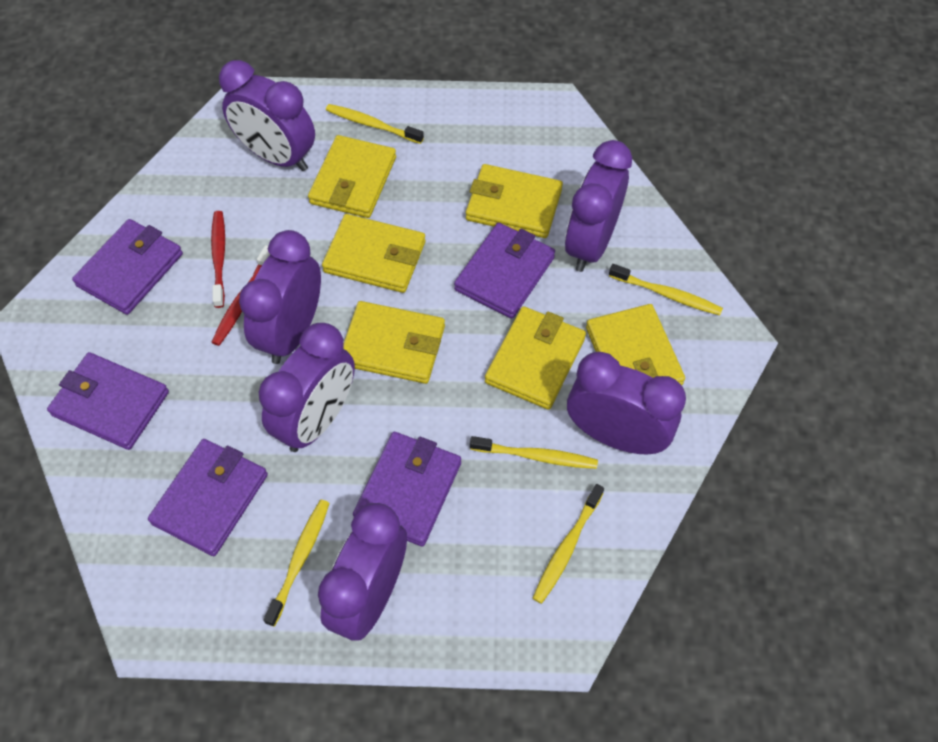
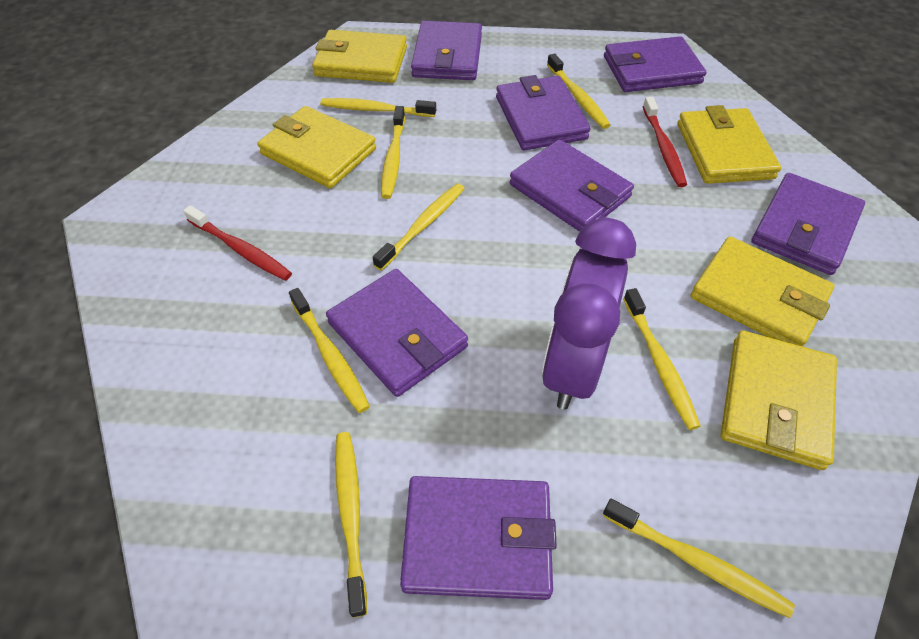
purple clock: [219,60,315,171] [239,230,321,364] [259,323,355,452] [318,503,407,641] [565,140,632,272] [567,352,686,454] = 6 -> [542,217,636,410] = 1
purple wallet: [47,352,169,450] [72,219,183,315] [148,439,268,556] [353,432,461,547] [454,223,555,319] = 5 -> [326,269,468,397] [400,476,557,600] [411,21,482,80] [496,75,590,150] [510,140,634,232] [604,36,706,92] [751,173,865,275] = 7
yellow toothbrush: [263,500,330,627] [326,104,424,144] [470,436,598,469] [533,484,604,604] [609,264,723,315] = 5 -> [289,288,370,413] [321,98,436,117] [335,432,367,617] [373,184,465,271] [381,106,405,199] [547,53,611,129] [603,499,795,618] [623,288,701,430] = 8
yellow wallet: [308,135,396,218] [322,214,426,293] [343,301,445,384] [466,164,563,238] [485,306,586,410] [586,304,685,385] = 6 -> [257,106,376,188] [312,30,407,83] [677,105,781,184] [691,237,835,347] [721,330,837,470] = 5

